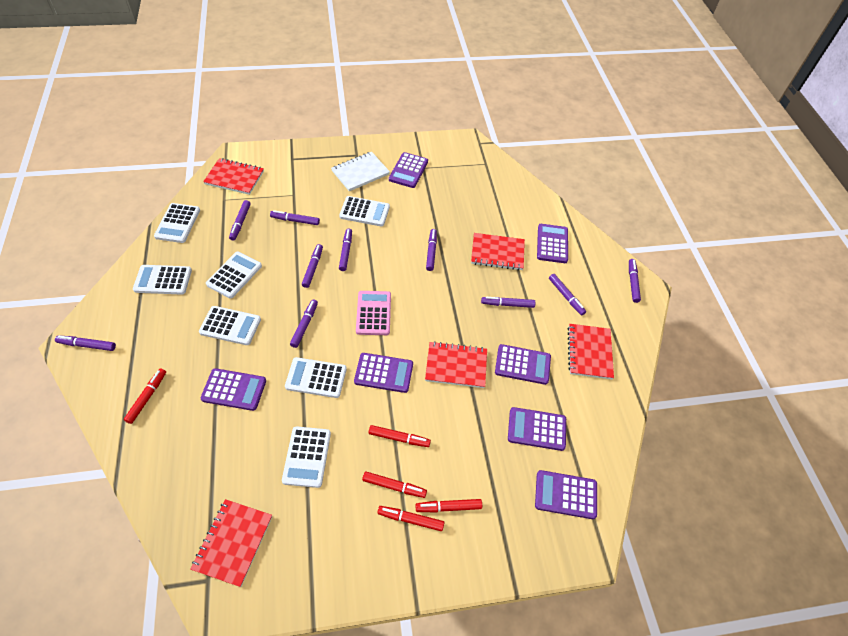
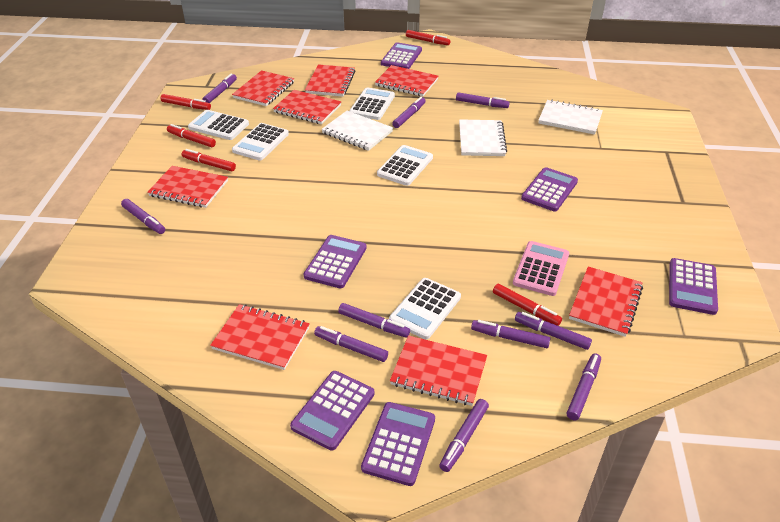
purple calculator: [201,368,266,411] [354,353,413,393] [389,152,428,188] [495,344,551,385] [508,407,566,451] [535,470,597,519] [537,224,568,263] = 7 -> [290,371,375,450] [304,235,366,289] [361,402,435,486] [381,42,422,69] [521,167,578,211] [669,258,718,315] = 6
red notebook: [190,499,272,587] [203,158,264,195] [425,341,487,388] [471,233,525,270] [567,324,614,379] = 5 -> [147,166,228,208] [210,304,310,370] [232,70,294,106] [273,90,341,124] [305,64,355,97] [375,65,438,97] [390,335,487,406] [569,267,643,337] = 8
white calculator: [133,265,192,295] [154,203,200,243] [199,306,261,345] [206,252,262,299] [282,426,331,488] [285,357,347,398] [339,196,390,227] = 7 -> [188,110,249,140] [232,123,289,160] [349,87,395,120] [377,145,433,186] [389,278,461,340] = 5
white notebook: [331,152,390,191] = 1 -> [321,111,393,151] [459,119,507,156] [538,100,603,135] = 3

